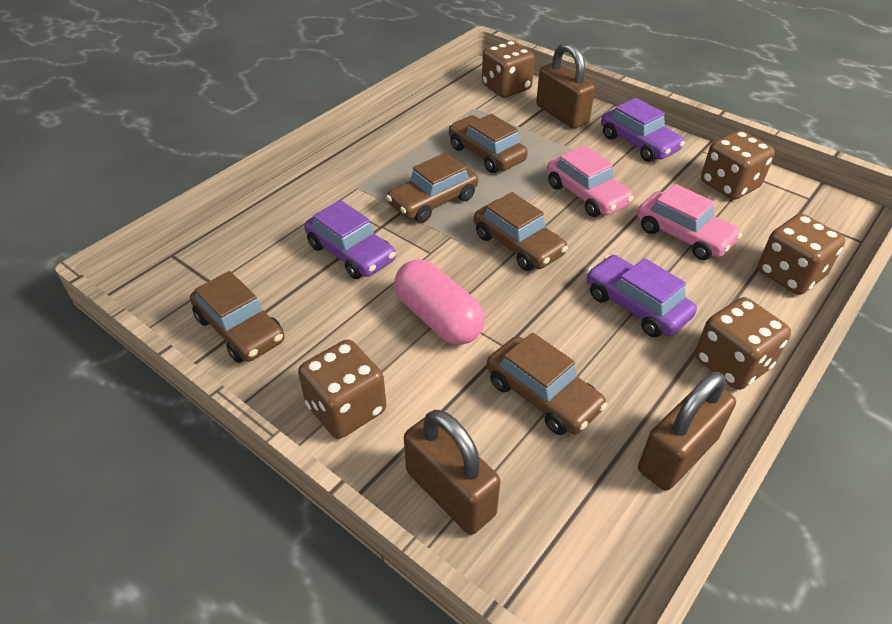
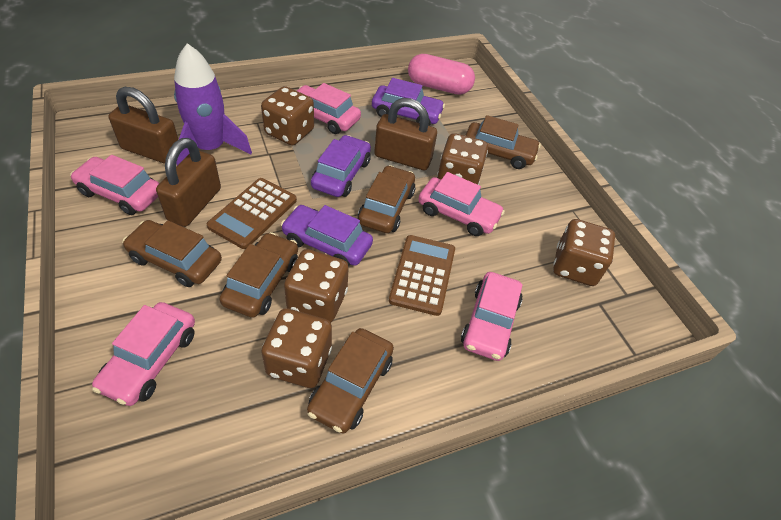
brown calculator: none = 0 -> [207,178,297,249] [389,235,455,316] = 2
pink car: [547,145,634,217] [637,184,742,260] = 2 -> [70,155,159,215] [92,302,195,406] [297,83,361,134] [418,172,505,236] [461,272,523,361] = 5
purple rocket: none = 0 -> [174,43,252,165] = 1

